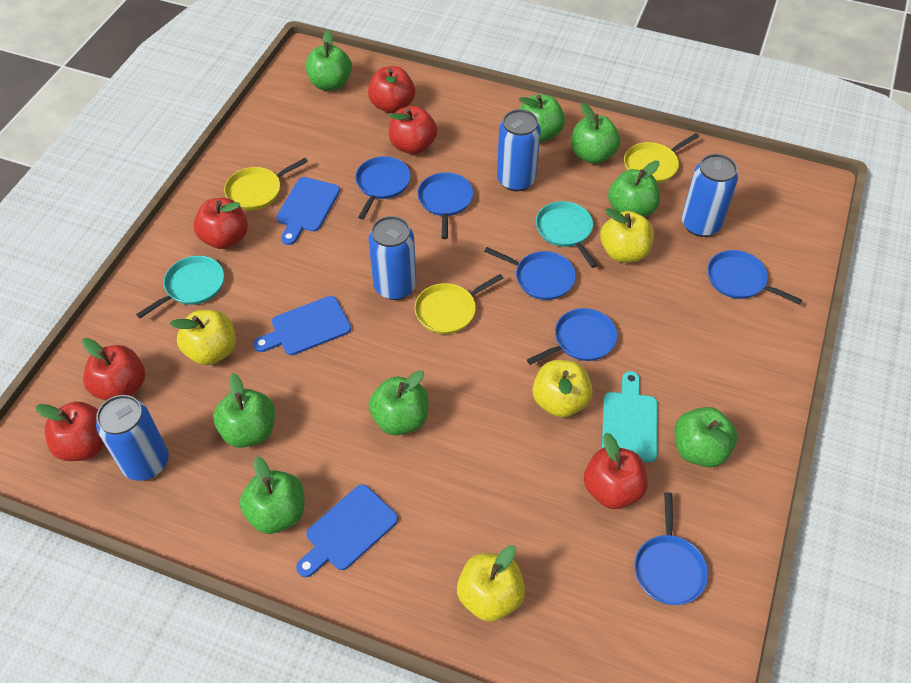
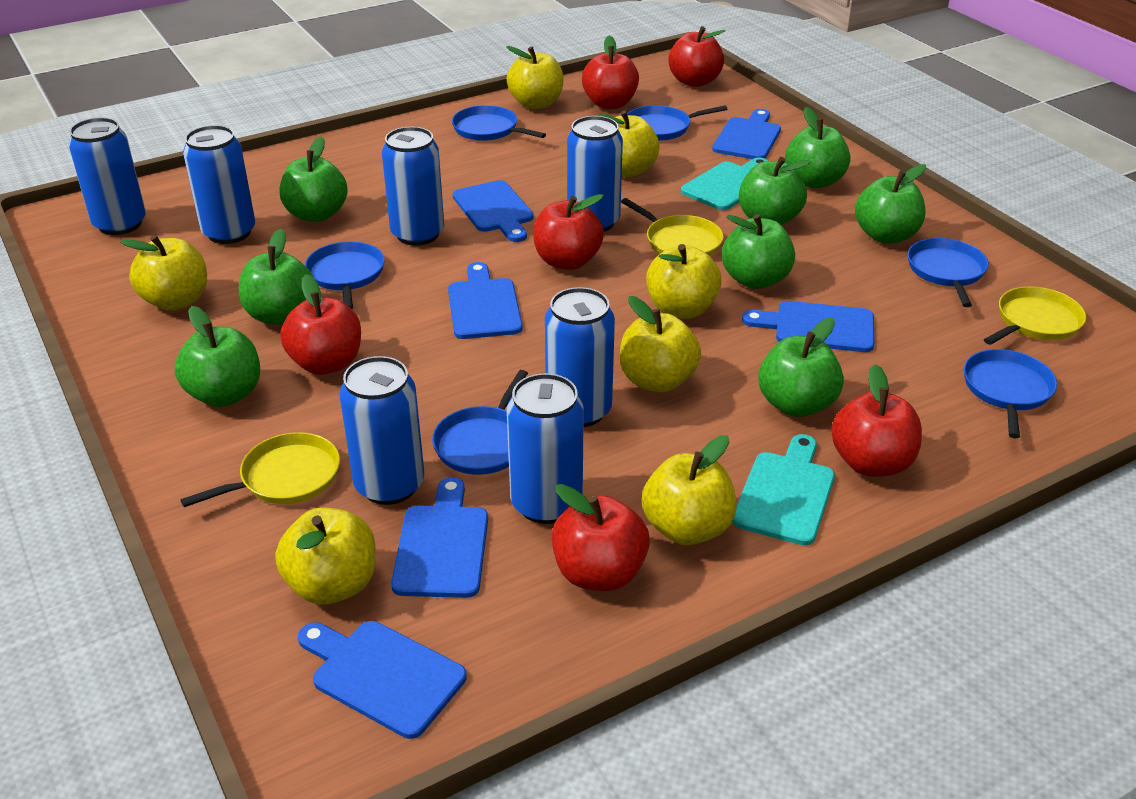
blue can: [96,395,169,481] [368,216,416,300] [497,109,541,191] [682,154,738,237] = 4 -> [68,118,146,235] [183,125,255,244] [339,356,424,505] [382,127,444,246] [507,373,584,524] [545,287,615,427] [567,116,623,232] = 7
blue cutting board: [253,296,351,355] [276,177,340,245] [296,484,398,577] = 3 -> [298,621,467,739] [391,477,488,598] [448,262,523,339] [453,180,534,242] [712,109,781,159] [742,301,874,352] = 6
turquoise cutting board: [602,371,657,462] = 1 -> [681,157,768,210] [732,434,835,546] = 2
turquoise pan: [136,256,224,318] [536,201,597,268] = 2 -> none = 0
yellow apple: [170,310,236,365] [457,545,525,622] [532,360,593,418] [600,208,654,263] = 4 -> [120,235,207,311] [275,507,376,605] [506,46,564,109] [599,110,660,177] [620,296,701,393] [642,435,736,545] [646,244,722,319] = 7

